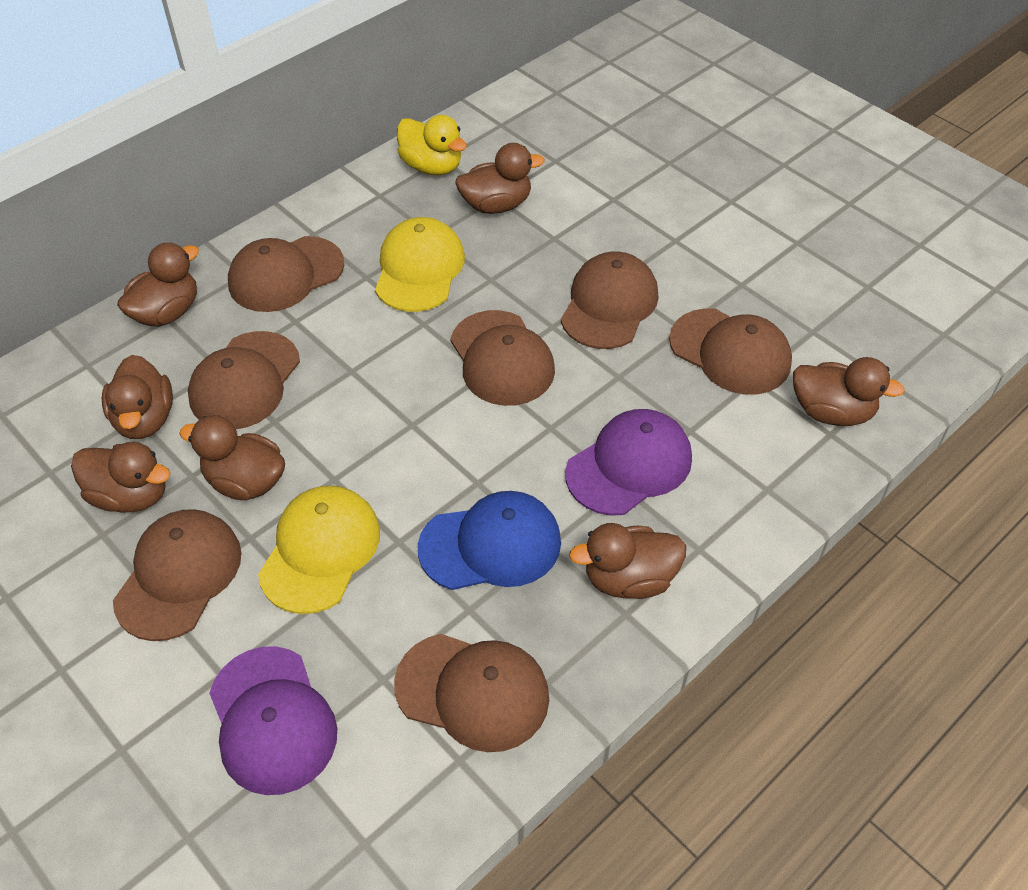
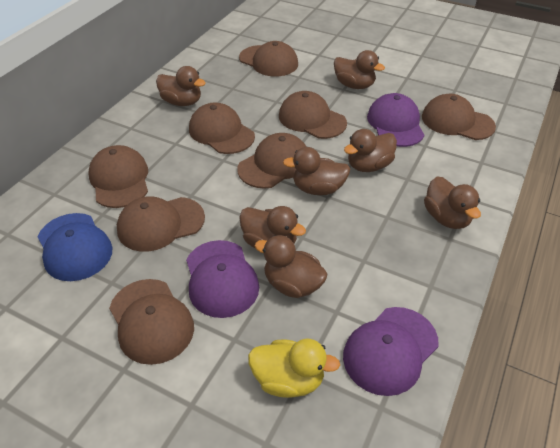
brown cap: [113,509,242,641] [188,331,300,429] [228,236,344,312] [394,634,549,752] [450,310,555,406] [561,251,658,349] [669,308,792,395] = 7 -> [88,145,148,208] [109,279,194,365] [117,196,205,252] [189,102,255,154] [237,133,306,189] [239,41,298,76] [279,91,347,139] [422,94,496,140] = 8
purple cap: [209,646,337,795] [565,409,692,516] = 2 -> [186,240,259,318] [343,307,439,396] [367,93,424,147] = 3
yellow cap: [258,486,380,614] [375,217,465,312] = 2 -> none = 0

